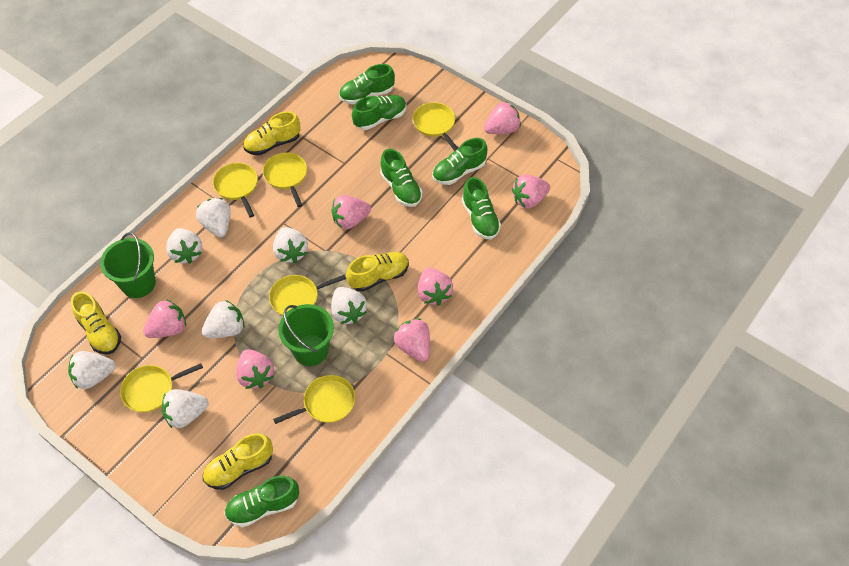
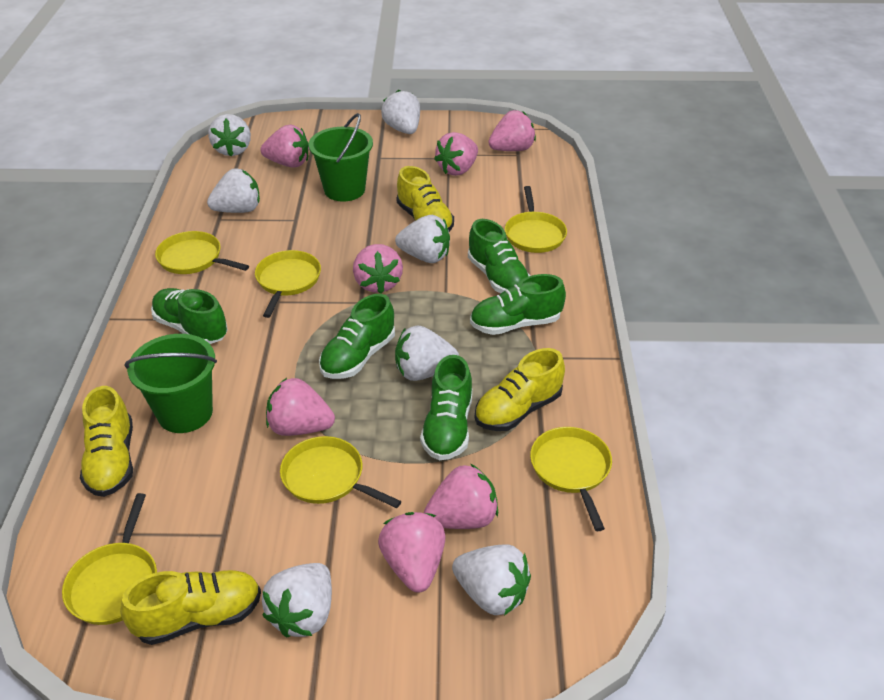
green shoe: [224,476,299,527] [339,64,395,104] [352,95,407,130] [380,149,422,207] [432,138,487,185] [462,177,501,239] = 6 -> [151,288,228,344] [319,294,395,379] [420,355,472,460] [468,219,530,293] [470,274,566,335] = 5

